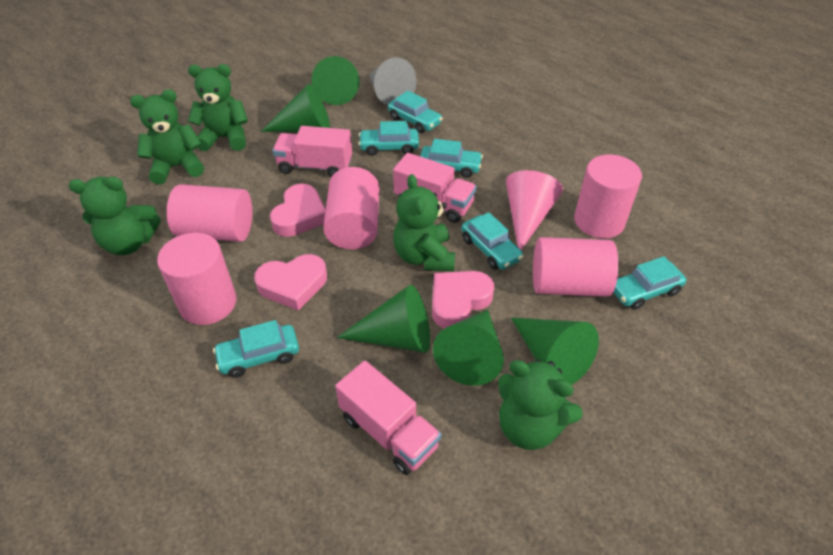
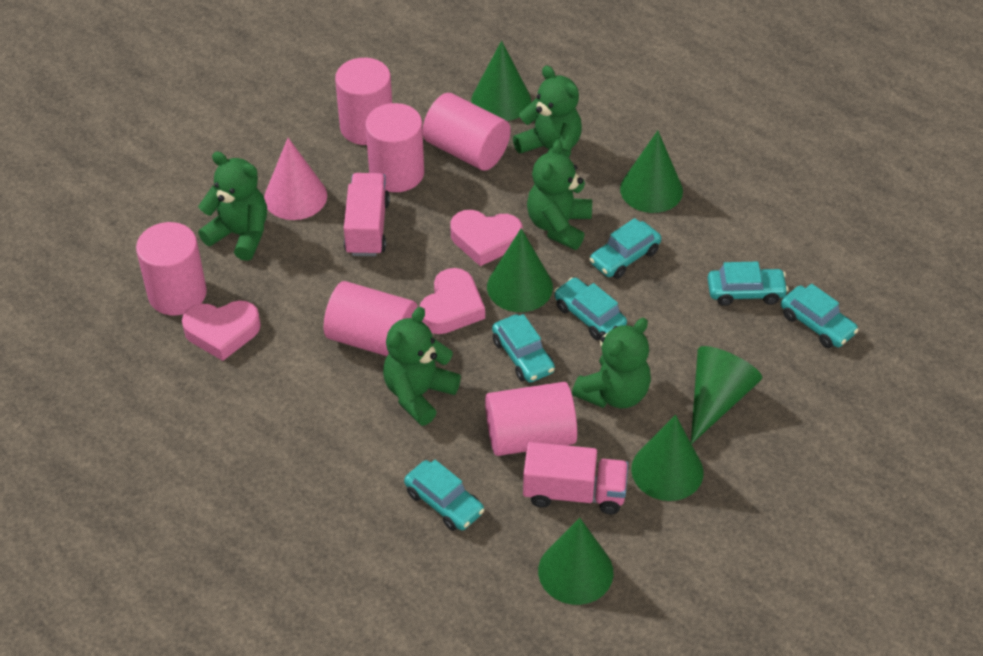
green cone: [261,84,330,132] [312,56,360,105] [336,285,430,353] [433,310,504,386] [511,317,599,385] = 5 -> [471,41,531,121] [487,228,553,312] [538,518,614,605] [620,131,683,213] [631,415,704,501] [691,346,762,444] = 6
grey cone: [369,57,416,106] = 1 -> none = 0
pink cylinder: [157,233,236,325] [167,184,252,242] [323,167,380,249] [533,237,618,297] [574,155,642,238] = 5 -> [136,222,207,315] [324,281,418,356] [335,58,392,145] [366,103,424,192] [423,93,511,171] [485,382,577,456] = 6
pink truck: [272,126,352,177] [335,361,441,475] [393,153,477,223] = 3 -> [344,173,390,256] [523,442,628,514] = 2

